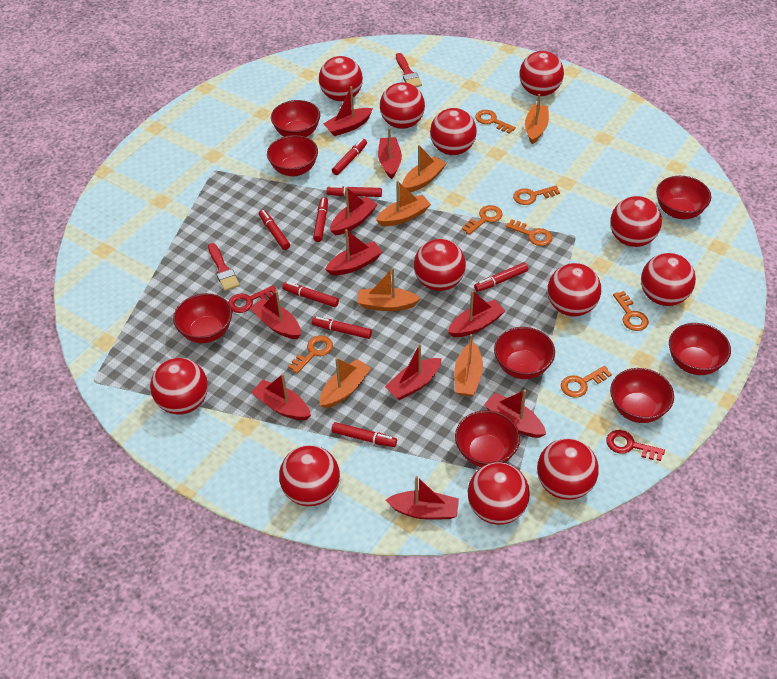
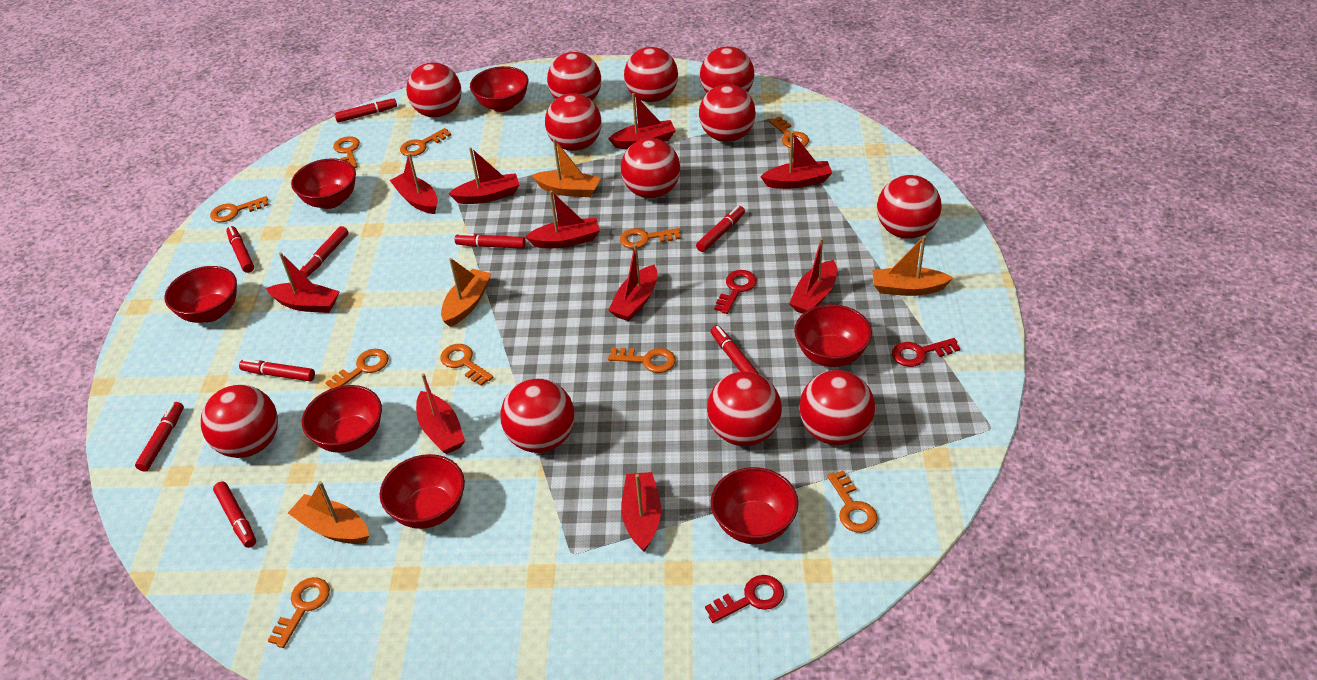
orange boat: [320,358,371,408] [357,267,421,311] [376,181,431,226] [402,145,447,193] [454,334,483,397] [525,94,549,144] = 6 -> [288,481,369,544] [441,258,492,327] [532,139,600,197] [872,236,953,296] = 4
orange key: [288,335,333,374] [462,205,503,235] [475,110,516,134] [506,219,552,246] [513,186,560,205] [561,366,612,398] [613,291,649,331] = 7 -> [210,196,269,222] [268,577,330,648] [325,349,389,389] [333,136,360,168] [400,128,451,156] [440,344,494,386] [608,348,676,373] [620,228,680,249] [769,117,809,149] [827,470,878,533] = 10
red bowl: [173,293,232,343] [267,135,318,176] [271,100,320,137] [455,410,520,467] [494,327,555,379] [610,368,674,423] [656,176,711,219] [669,323,731,375] = 8 -> [164,266,237,323] [291,158,356,209] [302,385,382,453] [380,454,465,529] [470,66,528,112] [711,467,798,544] [794,304,872,367] = 7
red brush: [208,243,240,291] [396,53,422,87] = 2 -> none = 0
red key: [228,285,276,313] [606,430,665,461] = 2 -> [705,575,784,623] [714,270,757,314] [892,338,960,367] = 3
red marker: [259,210,290,250] [282,282,339,307] [312,317,372,339] [313,197,328,242] [327,186,382,197] [331,422,397,447] [332,139,367,175] [474,262,528,292] = 8 -> [135,402,184,472] [213,482,256,548] [226,226,254,273] [239,359,315,381] [300,226,349,277] [334,97,397,123] [455,233,526,249] [696,206,745,252] [711,325,759,374] = 9

